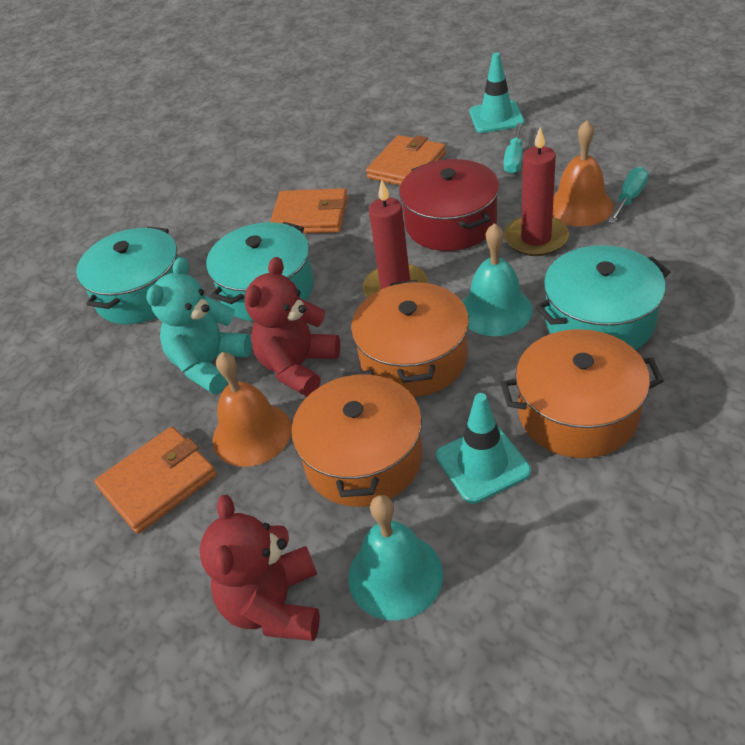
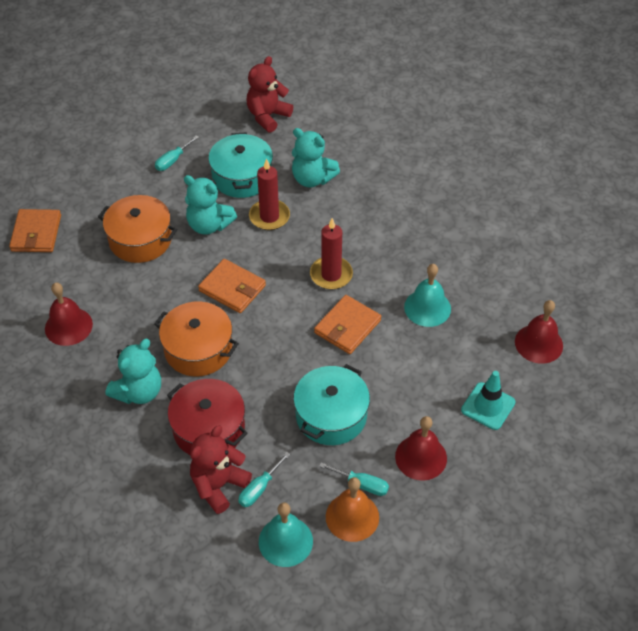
orange bell: [213,352,292,467] [552,120,614,227] = 2 -> [326,477,379,542] = 1
orange pot: [291,370,423,507] [351,280,469,397] [501,329,664,458] = 3 -> [98,195,177,263] [154,302,239,376] = 2
red bell: none = 0 -> [45,283,93,346] [395,416,447,481] [515,300,563,364] = 3
turquoise pot: [76,226,179,325] [206,222,314,321] [535,245,670,350] = 3 -> [208,132,273,198] [293,364,370,445] = 2
turquoise screwdriver: [504,123,523,174] [608,167,648,223] = 2 -> [155,135,199,171] [238,452,290,507] [319,462,389,496] = 3
turquoise teddy bear: [147,257,252,394] = 1 -> [106,339,161,404] [184,175,237,235] [292,128,340,188] = 3
turquoise traffic cone: [436,393,531,504] [470,52,524,133] = 2 -> [461,371,515,430] = 1

